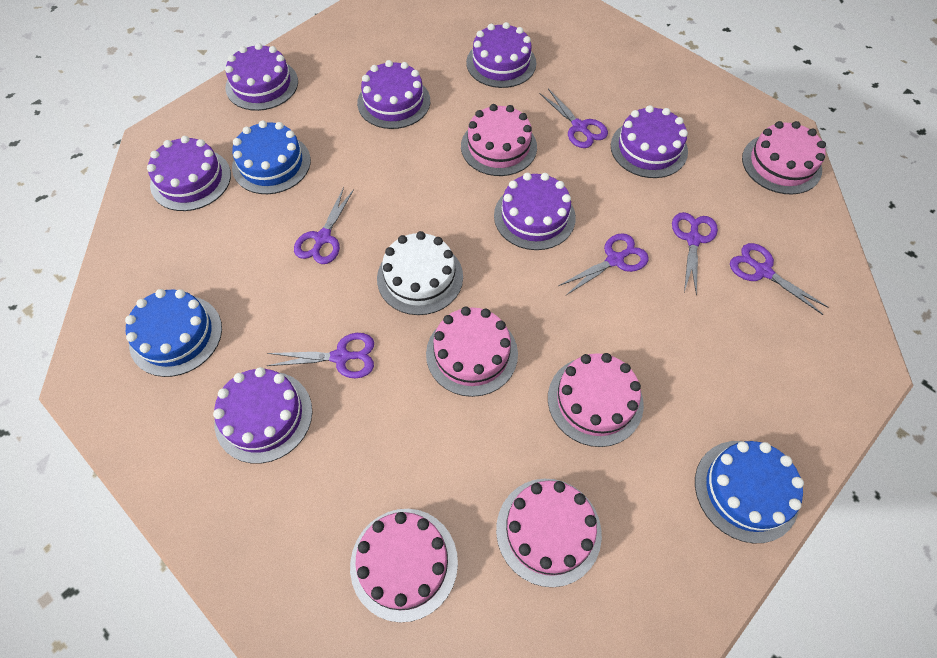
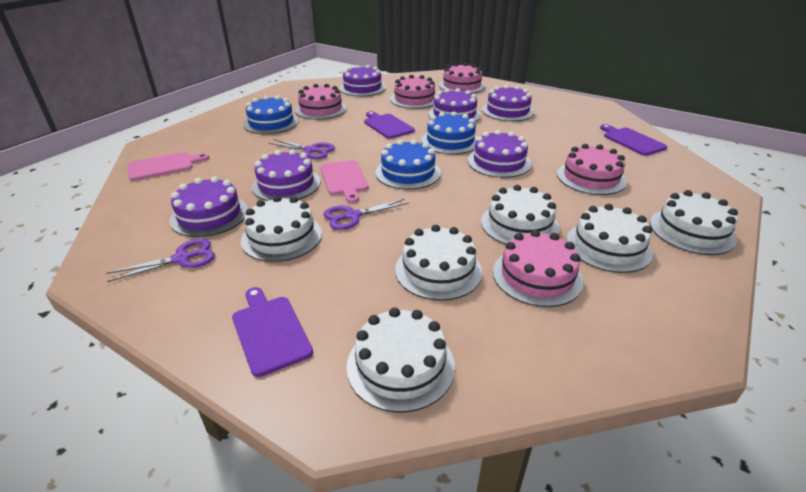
pink cake: [350,509,458,622] [426,306,518,397] [461,104,537,176] [496,479,602,587] [548,353,644,447] [742,121,826,195] = 6 -> [295,84,347,120] [390,75,435,109] [439,63,485,94] [493,230,583,307] [557,144,627,195] = 5
pink cutting board: none = 0 -> [127,152,209,181] [320,160,368,203] = 2
purple cake: [147,136,231,211] [213,367,312,464] [225,43,298,111] [357,60,430,129] [466,22,536,88] [494,173,576,250] [611,105,688,178] = 7 -> [169,176,248,237] [251,149,320,201] [339,65,386,96] [428,88,481,122] [468,130,531,178] [482,85,534,121] = 6
purple cutting board: none = 0 -> [232,287,313,377] [364,111,415,139] [600,124,667,156] = 3
purple scissors: [267,333,374,378] [294,187,354,264] [540,89,608,148] [558,233,649,296] [672,212,718,295] [730,243,829,315] = 6 -> [106,239,215,282] [268,139,335,159] [324,199,409,230] = 3
white cake: [377,231,463,315] = 1 -> [241,196,322,262] [346,307,455,413] [395,225,482,301] [481,185,559,245] [566,204,653,273] [650,190,738,255] = 6

